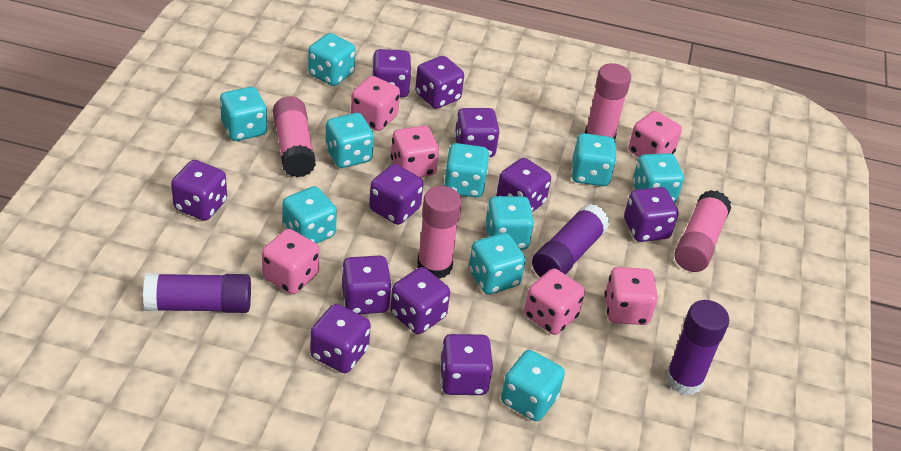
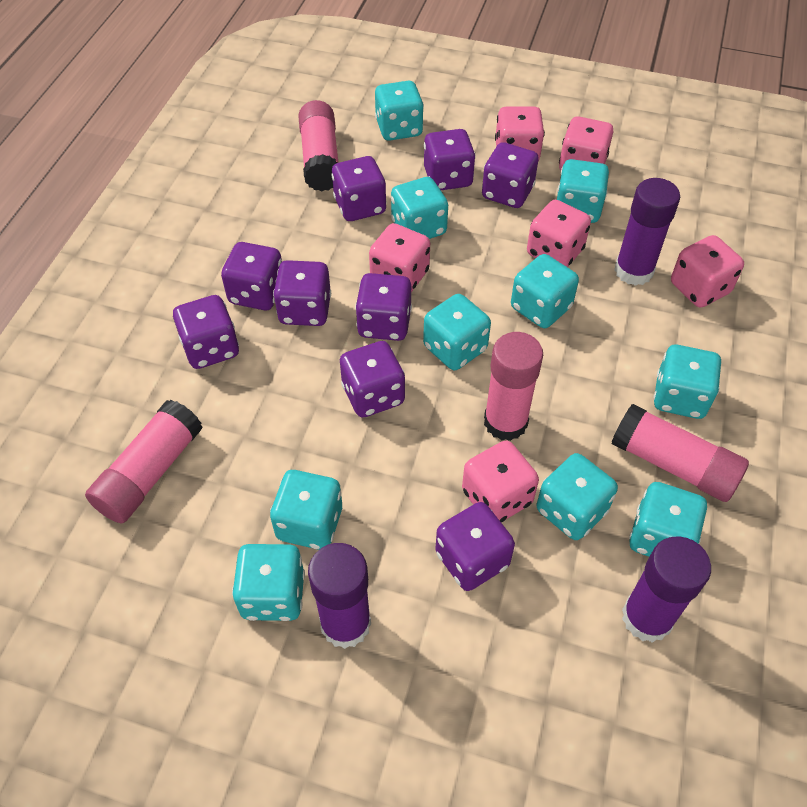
purple dice: [171,160,227,221] [310,304,371,373] [342,255,392,314] [369,164,423,225] [372,49,412,98] [390,267,450,334] [415,56,464,109] [440,334,493,395] [454,108,500,157] [496,158,551,212] [624,187,679,242] = 11 -> [173,295,239,369] [221,242,282,310] [273,260,331,326] [331,156,386,221] [340,341,405,417] [355,273,412,341] [424,129,476,190] [435,502,515,591] [482,142,539,208] = 9

